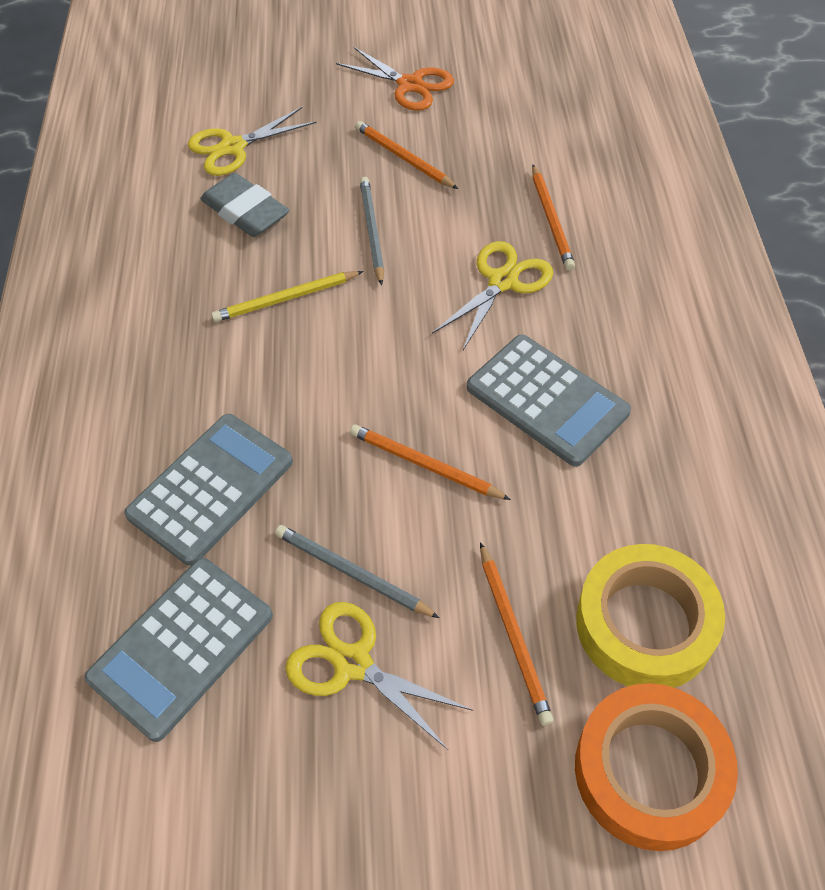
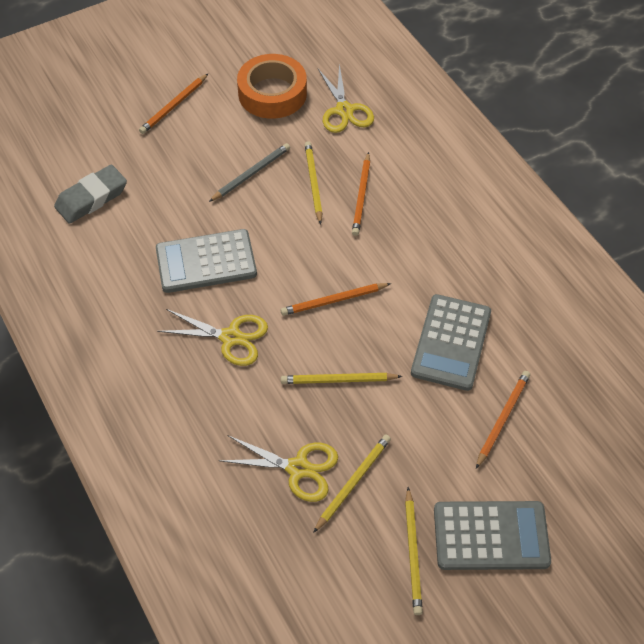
grey pencil: [275,525,440,618] [360,177,384,286] = 2 -> [209,143,290,202] = 1
orange scissors: [336,47,454,111] = 1 -> none = 0
yellow pencil: [211,271,364,322] = 1 -> [281,373,402,384] [305,141,323,225] [313,435,391,533] [405,487,423,615] = 4
yellow tape: [576,544,725,688] = 1 -> none = 0

